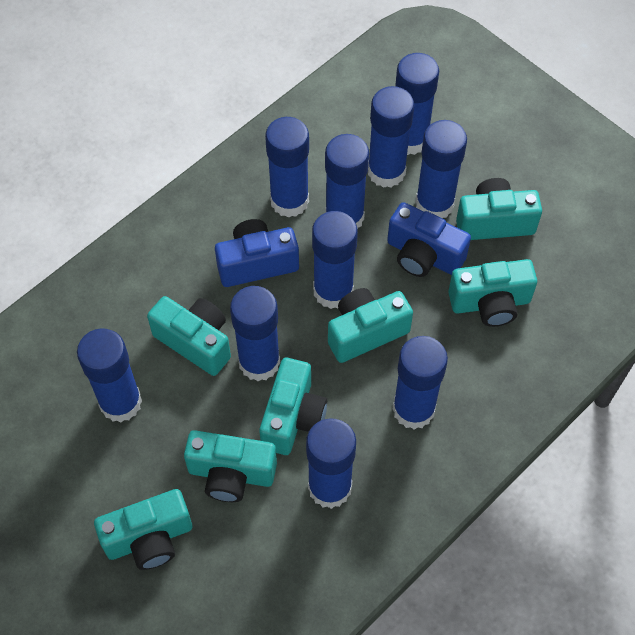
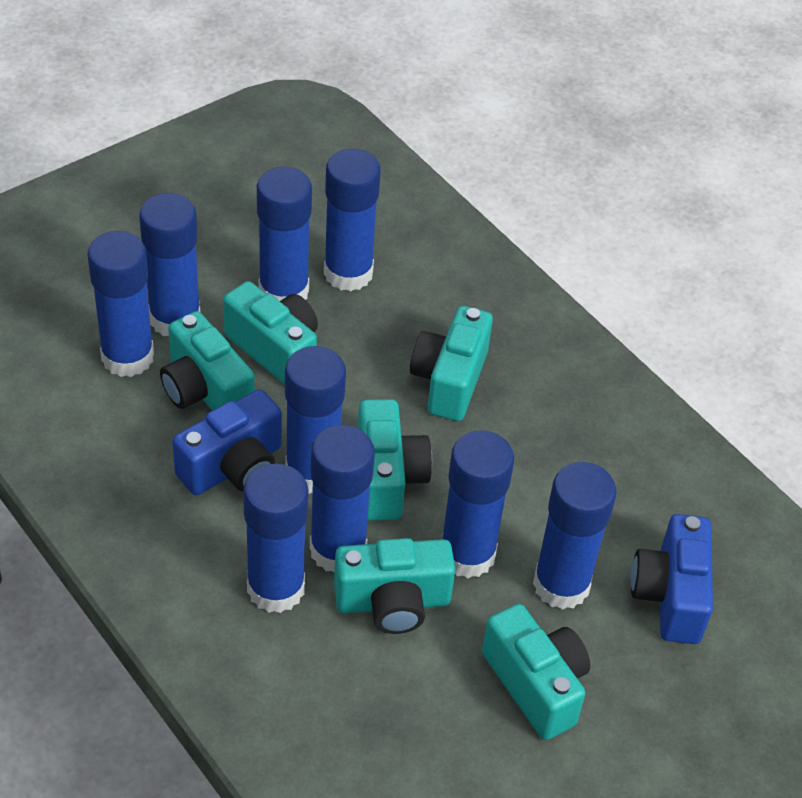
blue glue stick: [77,328,142,422] [230,286,280,381] [265,117,309,218] [306,418,356,509] [312,211,358,309] [325,134,369,228] [368,86,414,188] [392,336,448,430] [396,53,439,155] [415,120,467,218] = 10 -> [87,231,154,377] [139,193,201,336] [243,464,309,613] [257,167,312,301] [285,346,346,494] [310,425,375,572] [324,149,381,292] [442,430,514,578] [533,462,617,610] = 9
turquoise camera: [94,489,192,570] [147,296,231,376] [184,430,277,502] [259,358,327,455] [328,288,413,363] [448,259,537,327] [456,178,542,240] = 7 -> [160,311,255,411] [223,281,318,385] [334,538,455,634] [358,399,432,520] [410,306,493,421] [482,604,590,740] = 6

